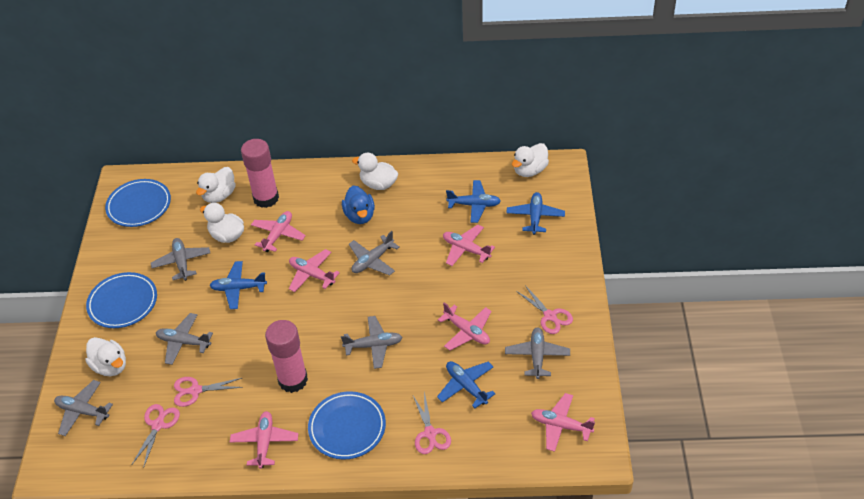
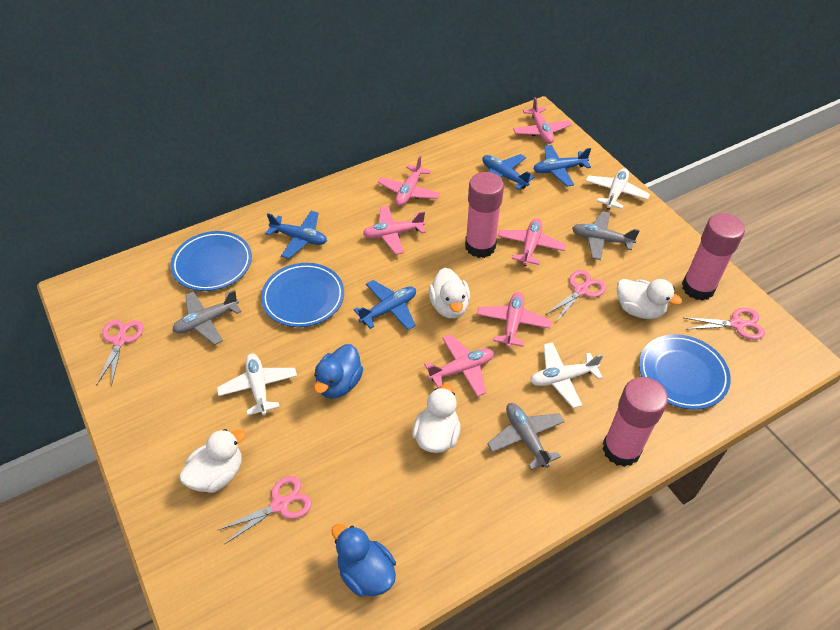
blue duck: [342,186,375,224] = 1 -> [314,344,363,399] [332,524,396,597] = 2
grey plane: [54,380,113,436] [151,238,210,281] [156,313,213,365] [341,316,402,369] [349,231,400,276] [505,327,570,379] = 6 -> [172,290,241,345] [487,403,565,470] [572,211,640,260] = 3
pink glue stick: [241,139,279,208] [265,320,308,393] = 2 -> [465,172,504,258] [602,377,668,467] [682,213,745,301] = 3
white duck: [85,337,126,376] [196,167,236,203] [200,203,244,243] [352,153,398,190] [512,143,549,177] = 5 -> [179,429,246,493] [412,384,461,453] [428,268,470,318] [617,279,682,319] = 4
white plane: none = 0 -> [217,353,297,416] [530,342,603,408] [586,168,650,210] = 3

